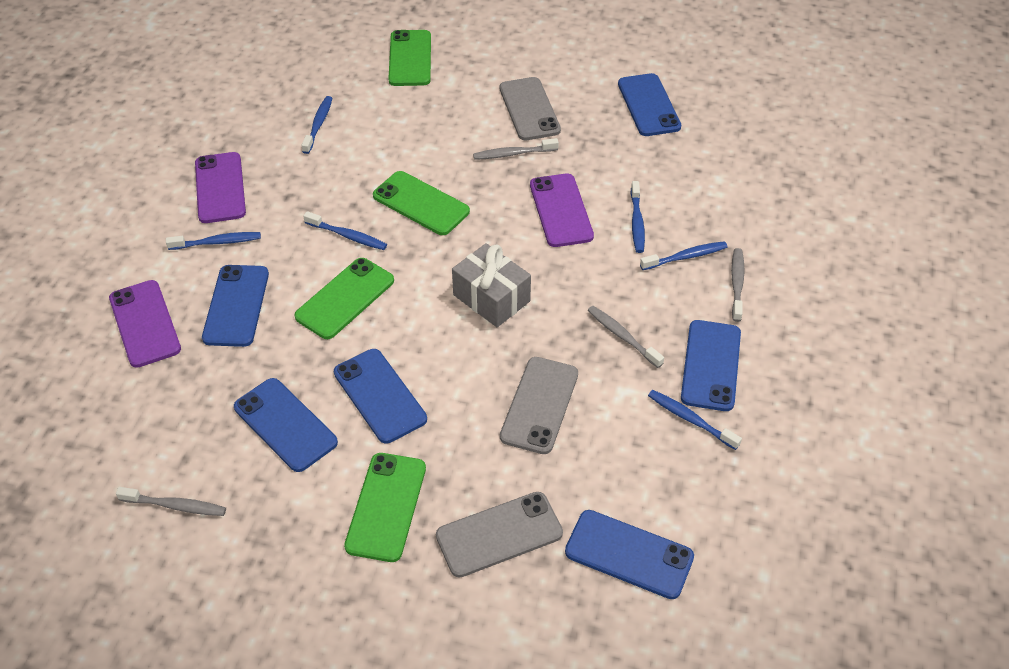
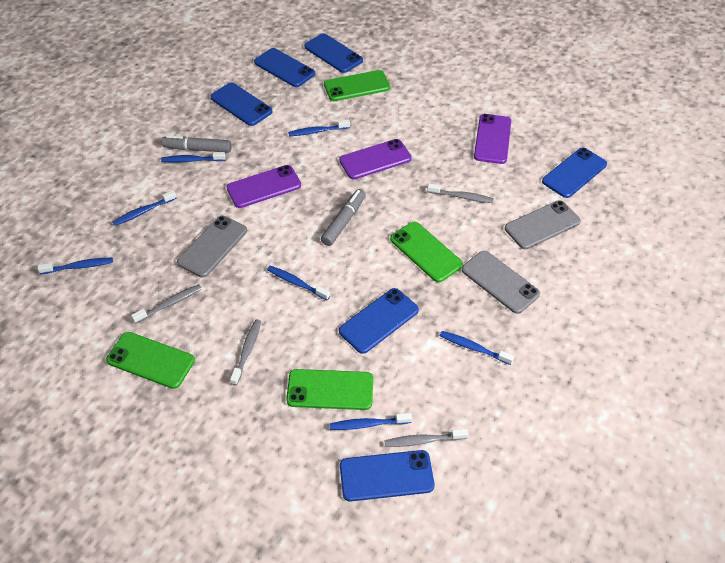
blue toothbrush: [166,232,261,250] [302,96,332,154] [303,211,387,250] [630,181,645,253] [640,241,728,270] [648,390,742,450] = 6 -> [38,257,113,274] [113,190,177,226] [161,152,226,163] [267,266,330,300] [288,119,350,136] [330,413,412,430] [440,331,514,365] = 7
grey gift: [452,243,531,327] = 1 -> none = 0
grey marker: none = 0 -> [162,135,232,153] [321,189,366,246] = 2

